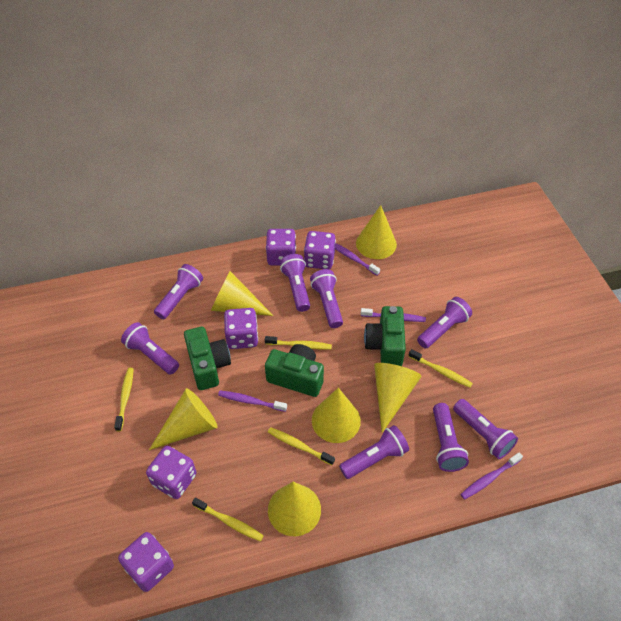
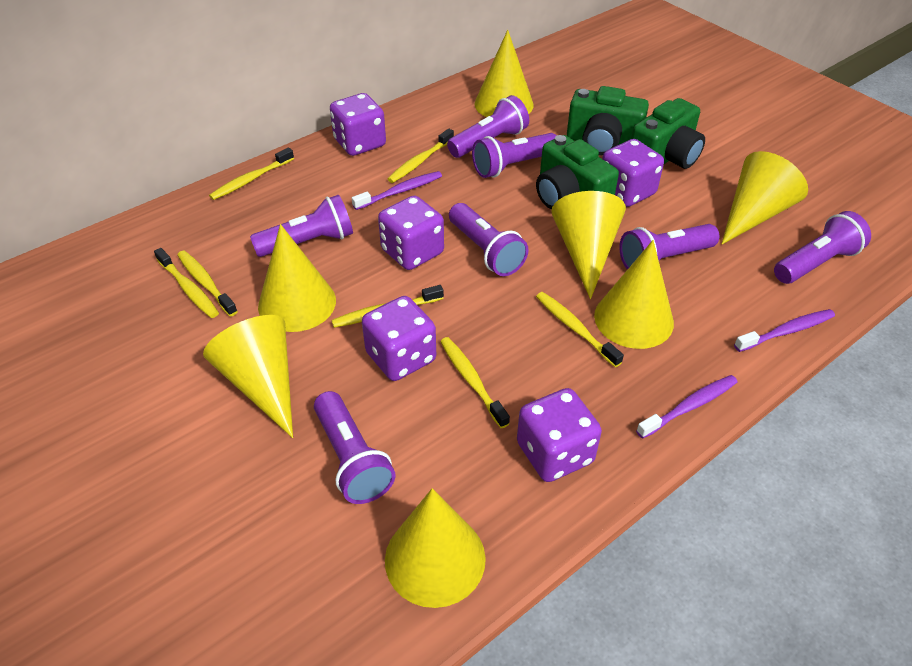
purple flashlight: [121,322,179,375] [154,264,203,319] [280,254,310,312] [310,269,343,328] [339,425,409,479] [417,297,472,348] [433,403,469,472] [453,399,518,459] = 8 -> [250,195,353,257] [314,391,395,504] [447,95,529,158] [449,203,529,276] [472,133,557,178] [619,224,719,270] [774,211,871,284] = 7
purple toothbrush: [218,391,287,412] [335,243,380,275] [361,308,426,322] [460,452,523,500] = 4 -> [352,171,442,210] [636,375,738,439] [734,309,835,352] = 3
yellow cone: [149,388,218,450] [211,271,273,316] [268,482,321,536] [312,388,361,443] [356,205,397,259] [374,363,422,433] = 6 -> [203,315,293,438] [258,224,336,332] [385,488,486,608] [474,30,533,117] [551,191,626,299] [594,240,674,349] [722,151,808,244] = 7
yellow toothbrush: [114,368,134,431] [192,498,264,541] [265,336,332,350] [268,427,335,465] [408,349,473,388] = 5 -> [154,248,219,318] [177,250,238,317] [209,148,294,200] [331,285,444,328] [388,129,454,183] [440,337,510,428] [536,292,624,367] = 7

